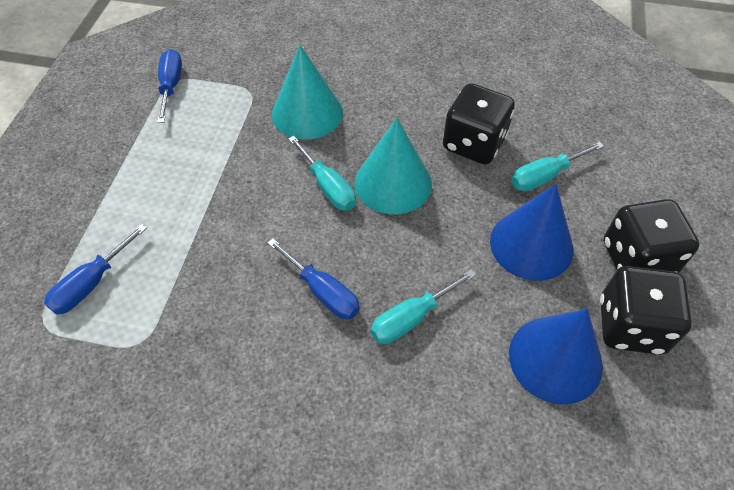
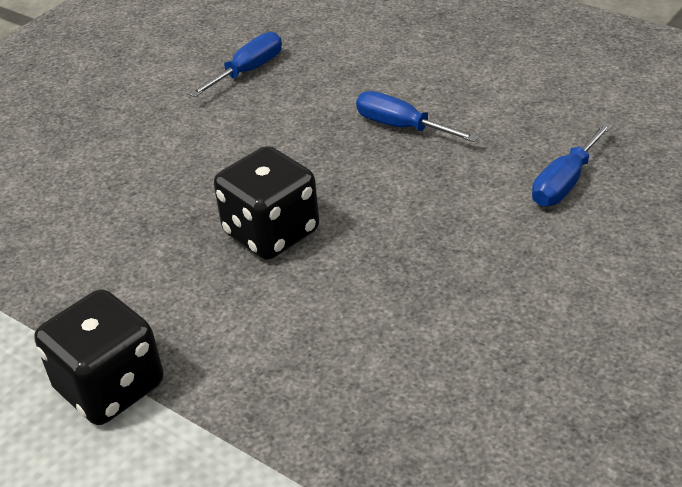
black dice: [443,83,515,165] [600,266,692,355] [604,199,700,273] = 3 -> [34,289,163,425] [214,146,319,260] = 2
blue cone: [490,184,573,281] [509,309,603,405] = 2 -> none = 0
turquoise cone: [272,45,343,140] [355,118,432,214] = 2 -> none = 0
turquoise screwdriver: [288,136,356,211] [371,270,476,344] [511,142,604,191] = 3 -> none = 0

